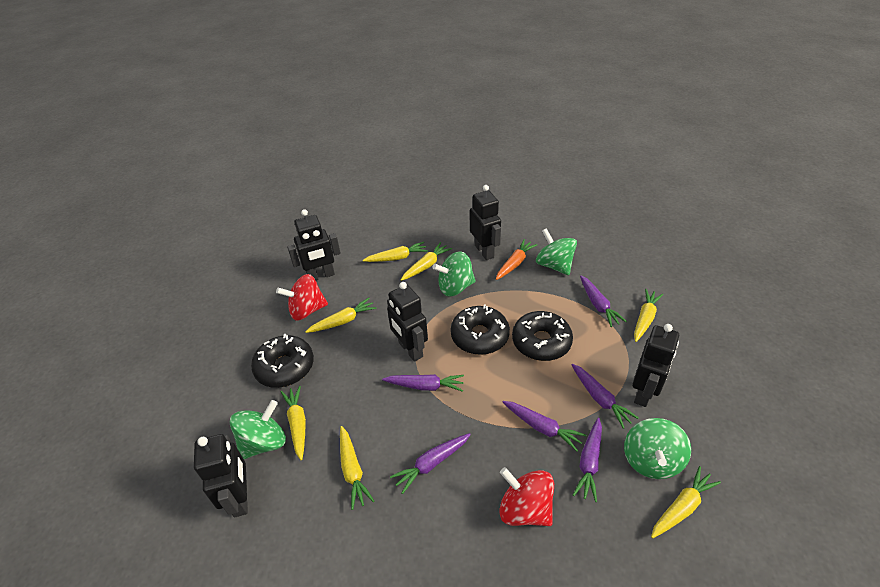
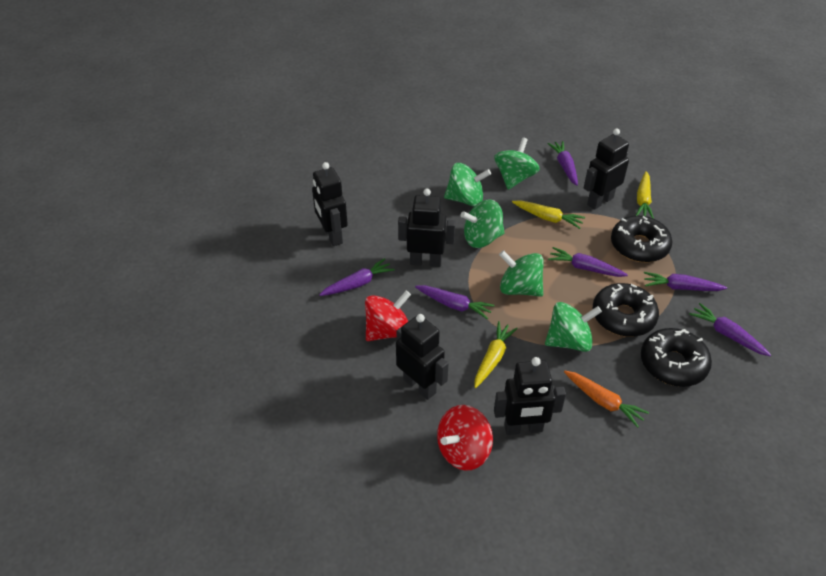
green spinning top: [230,400,286,459] [433,251,476,296] [536,228,577,275] [624,418,691,479] = 4 -> [444,163,491,206] [461,199,505,248] [494,137,540,190] [499,250,544,297] [545,302,602,352] = 5
yellow carrot: [281,386,306,460] [305,298,377,333] [340,426,374,510] [363,242,428,262] [401,242,452,281] [634,289,663,342] [651,466,721,538] = 7 -> [474,321,518,388] [512,200,585,229] [636,171,654,219] = 3

